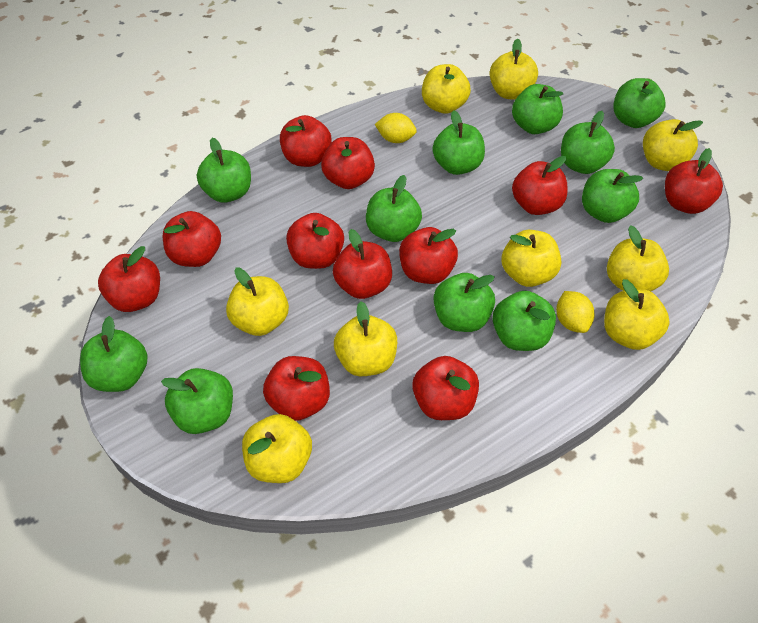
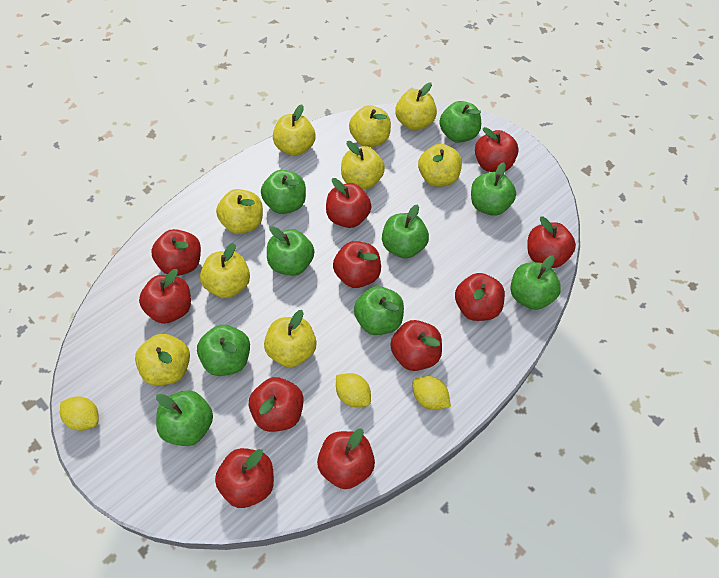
green apple: [80,316,147,392] [161,368,233,434] [197,138,251,203] [366,175,422,242] [433,110,485,175] [434,273,495,332] [492,291,556,351] [512,84,563,134] [561,111,615,174] [582,169,643,223] [613,78,666,128] = 11 -> [156,391,213,446] [197,325,250,376] [261,170,306,214] [267,226,314,276] [354,286,404,335] [382,204,429,258] [439,101,481,143] [471,162,516,216] [510,256,561,310] = 9
yellow lemon: [375,113,417,143] [556,291,595,333] = 2 -> [60,396,99,431] [336,373,371,407] [412,376,451,410] = 3

